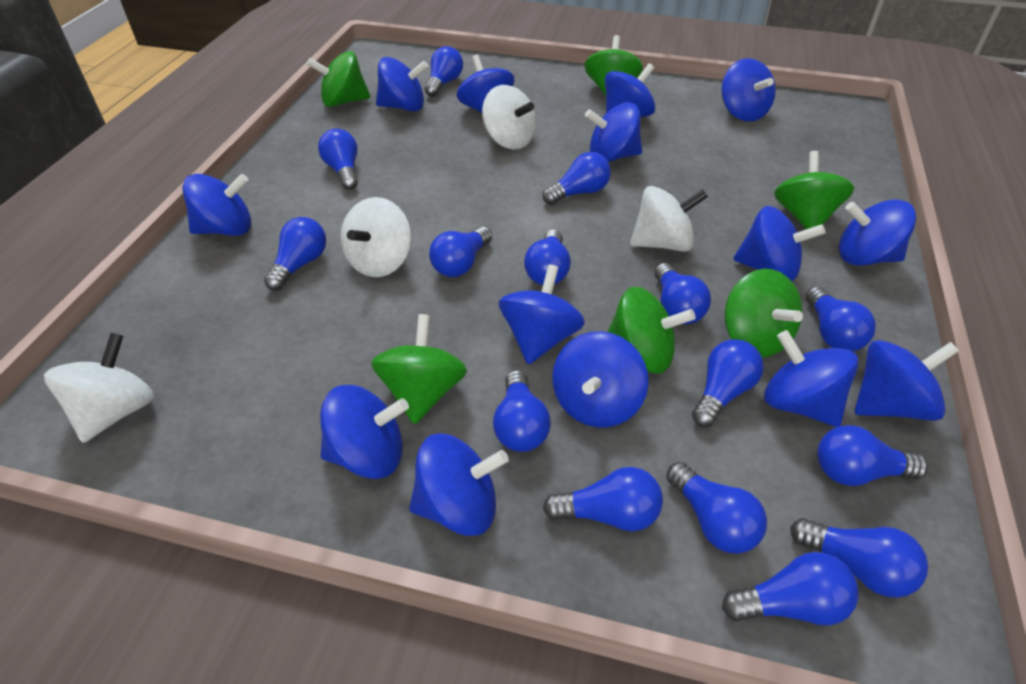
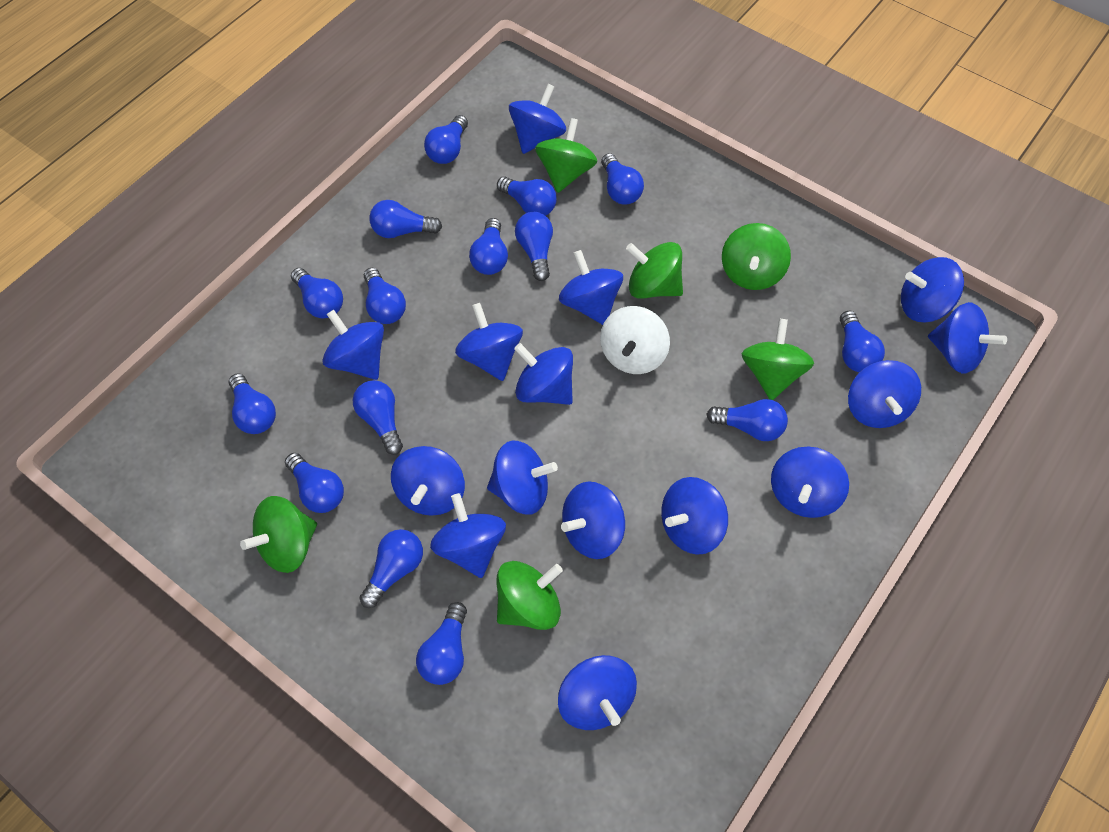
blue spinning top: [182,174,251,236] [320,385,409,479] [376,57,428,112] [409,434,509,536] [457,54,514,113] [498,264,585,364] [552,331,648,427] [585,103,642,162] [605,63,656,117] [721,58,776,122] [733,206,826,281] [764,330,859,427] [839,200,916,266] [855,340,959,421] = 14 -> [322,310,384,380] [391,446,465,516] [430,493,506,578] [455,303,523,381] [487,440,558,515] [509,84,566,154] [514,343,573,405] [558,655,637,730] [559,250,623,325] [561,481,625,559] [661,477,728,555] [771,447,849,518] [848,360,921,428] [901,257,964,322] [928,302,1007,373] = 15
white spinning top: [44,333,154,443] [341,197,411,277] [482,85,536,149] [630,186,708,252] = 4 -> [600,306,670,374] = 1

